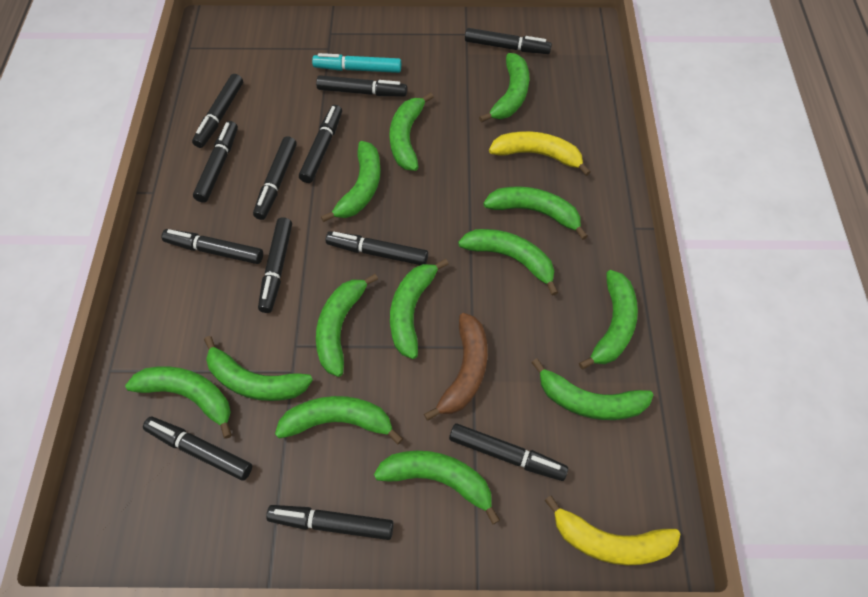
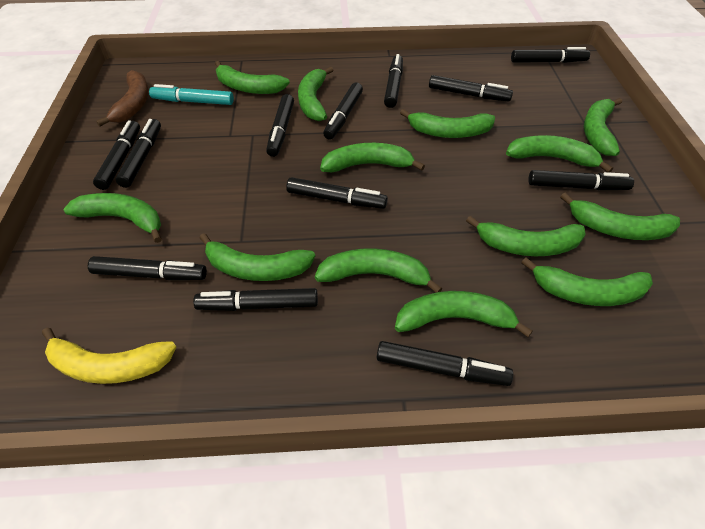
yellow banana: [489,131,591,176] [544,496,680,565] = 2 -> [42,328,176,384] = 1

